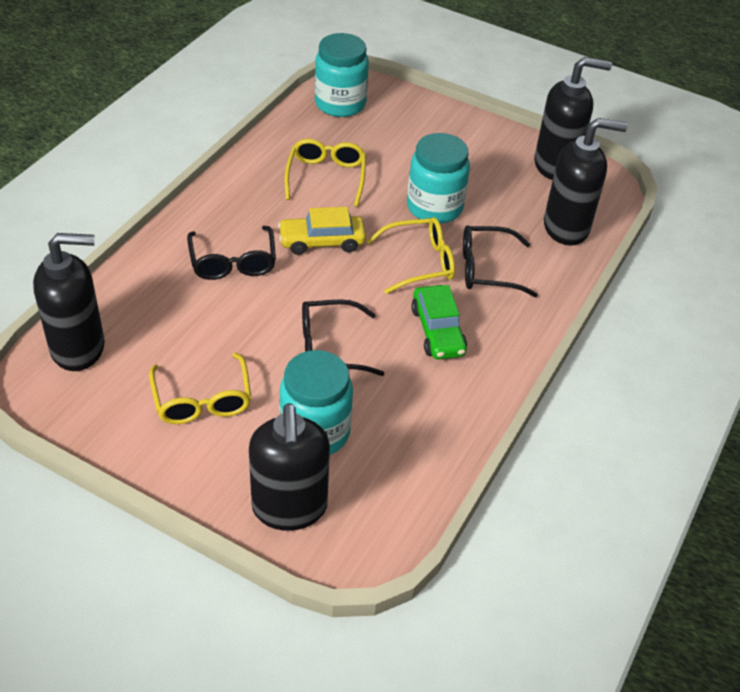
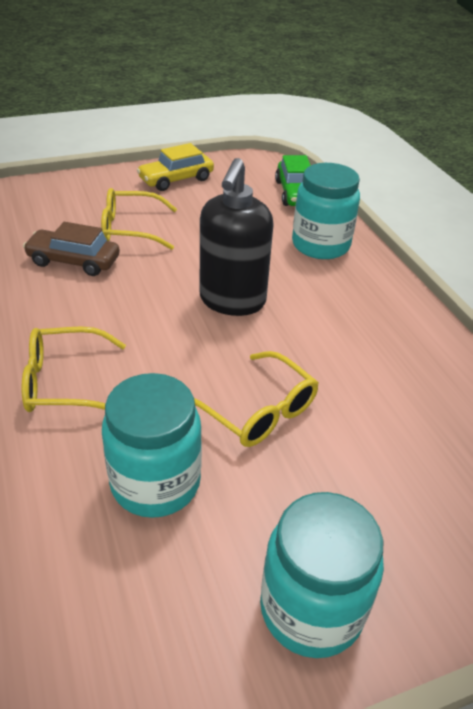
black glasses: [187,226,276,280] [302,299,385,376] [463,225,538,297] = 3 -> none = 0
black soap dispenser: [33,233,105,371] [249,403,330,531] [534,57,612,180] [544,118,628,245] = 4 -> [200,158,274,316] = 1
brown car: none = 0 -> [23,222,120,276] = 1

